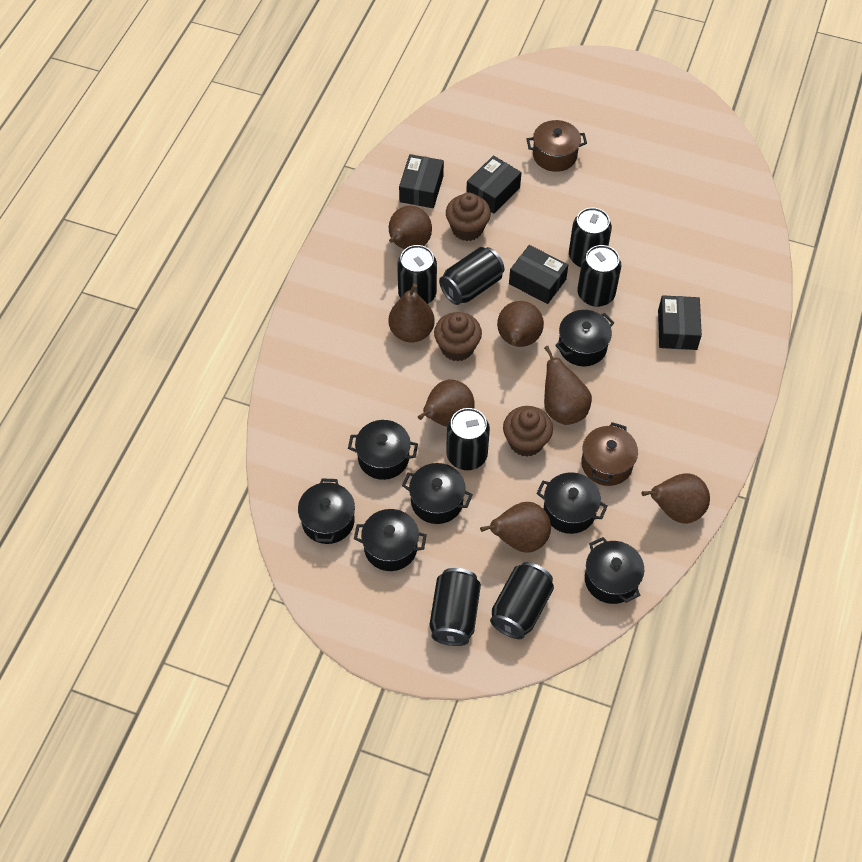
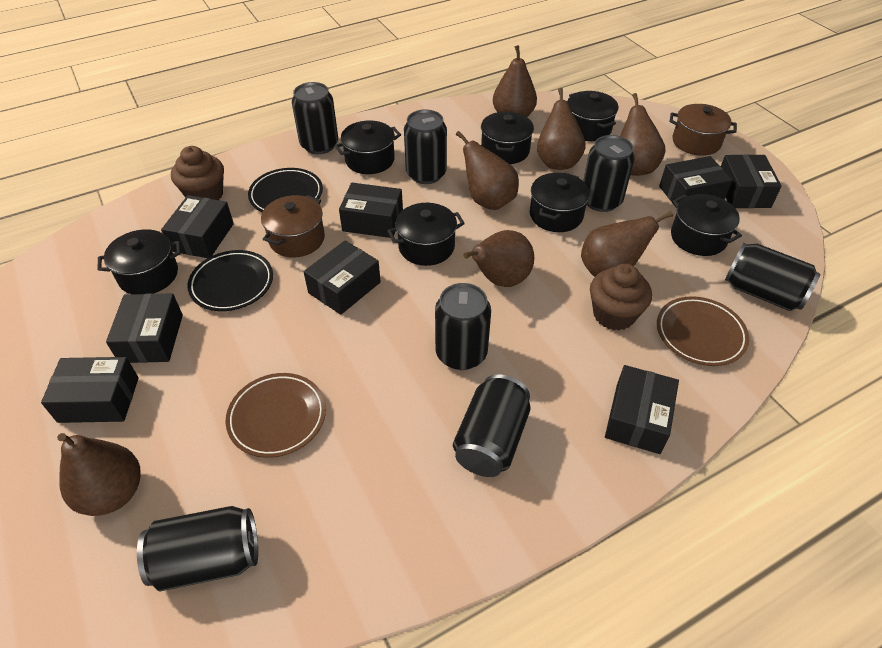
black box: [399,154,444,208] [466,156,522,214] [509,245,568,304] [658,295,702,350] = 4 -> [41,357,139,423] [106,293,183,363] [161,195,234,258] [304,240,381,315] [339,183,403,238] [605,365,679,454] [659,156,732,207] [721,154,782,208] = 8
black plate: none = 0 -> [187,250,273,311] [248,168,323,212] = 2
brown cupcake: [434,312,482,361] [446,192,491,241] [503,406,553,457] = 3 -> [171,146,224,200] [590,264,652,330] = 2
brown plate: none = 0 -> [226,373,326,458] [657,296,749,366] = 2

